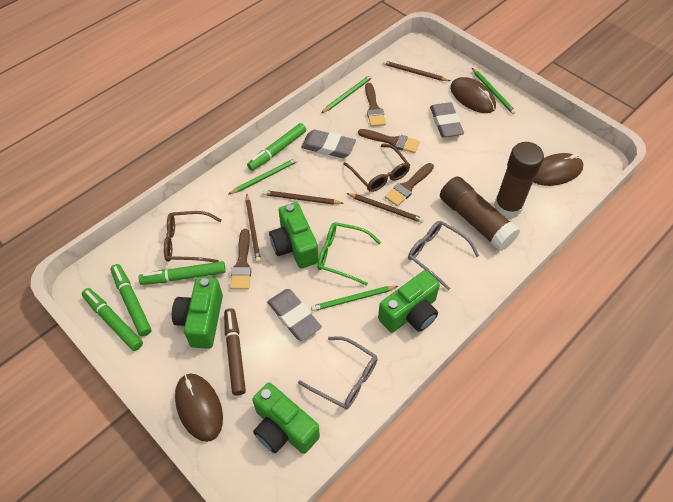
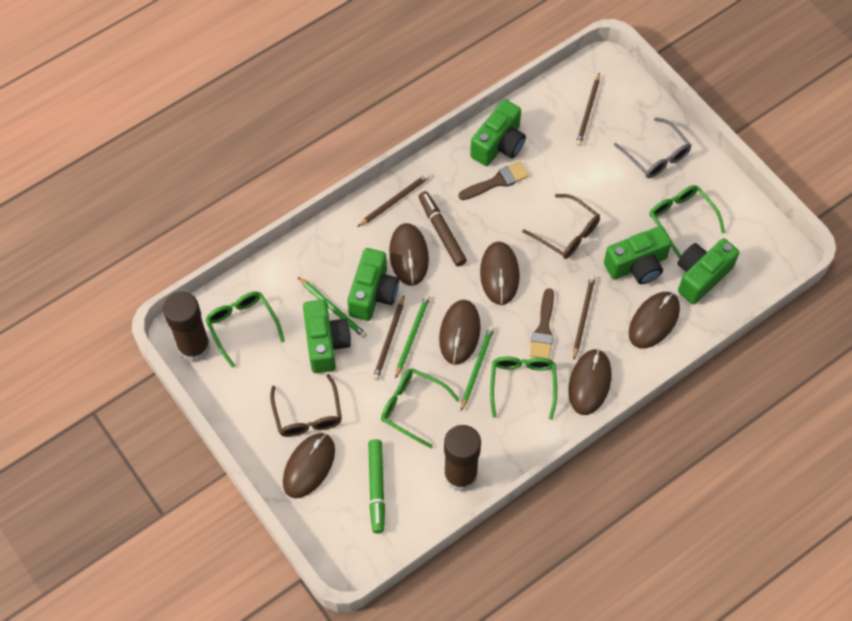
brown brush: [230,229,251,290] [358,129,420,153] [365,83,386,127] [385,163,434,206] = 4 -> [459,161,529,200] [530,288,554,359] = 2
brown mouse: [175,373,223,442] [450,77,496,113] [533,153,583,186] = 3 -> [283,433,335,498] [389,223,429,286] [439,300,481,365] [480,241,519,305] [569,349,611,415] [629,292,680,348] = 6
green camera: [172,277,223,349] [252,383,320,454] [269,202,319,269] [378,270,440,333] = 4 -> [303,300,351,373] [348,248,399,321] [470,99,526,166] [604,226,672,284] [677,239,739,304] = 5
green glasses: [317,222,381,286] = 1 -> [205,291,285,368] [381,368,460,448] [490,357,557,420] [649,185,725,258] = 4
green marker: [82,288,143,351] [111,264,151,336] [138,261,226,285] [247,123,306,171] = 4 -> [368,439,385,533] = 1
green pencil: [228,158,298,195] [311,286,398,311] [321,75,373,113] [472,68,516,114] = 4 -> [298,277,367,338] [395,295,430,379] [461,326,494,411] = 3
grey eraser: [267,289,322,341] [301,130,356,158] [430,102,464,138] = 3 -> none = 0
grey glasses: [298,336,378,410] [408,221,479,290] = 2 -> [614,117,691,178] = 1

